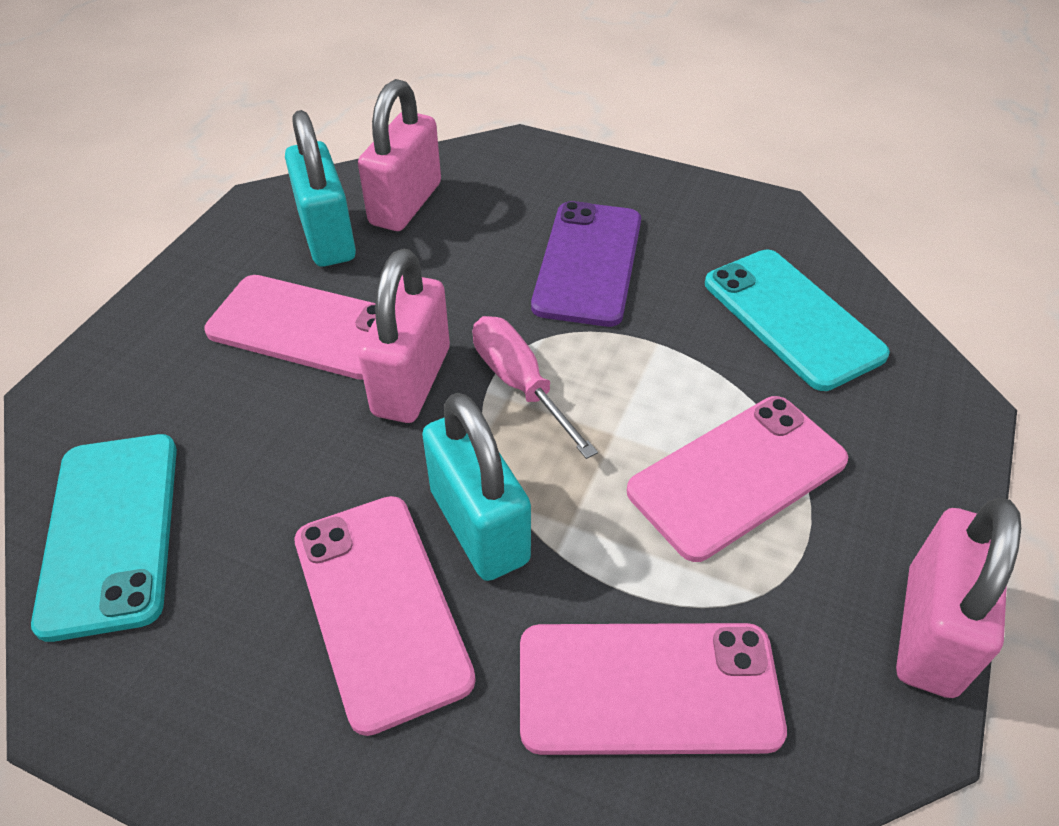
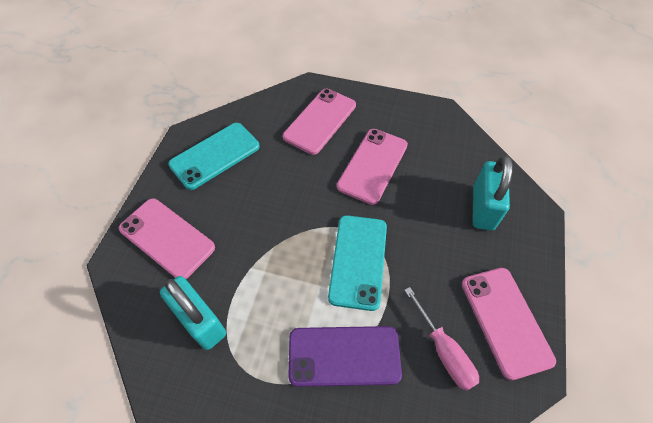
pink padlock: [358,79,441,231] [358,249,450,423] [896,498,1021,698] = 3 -> none = 0

